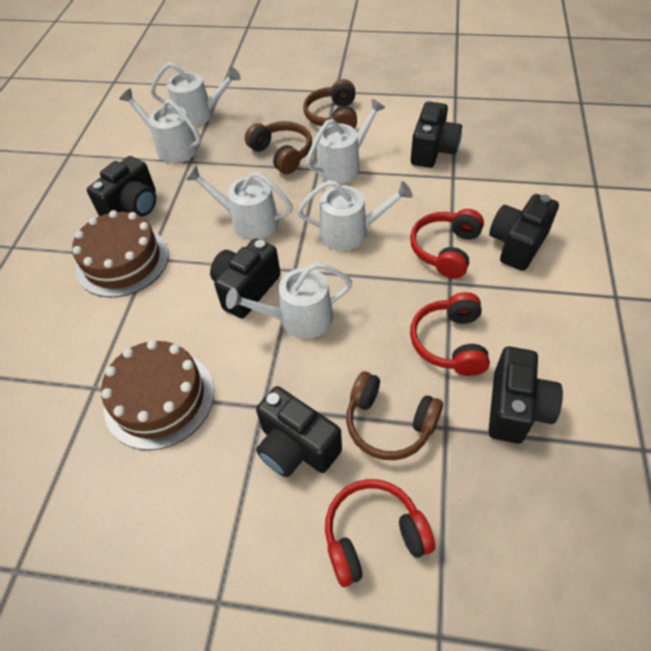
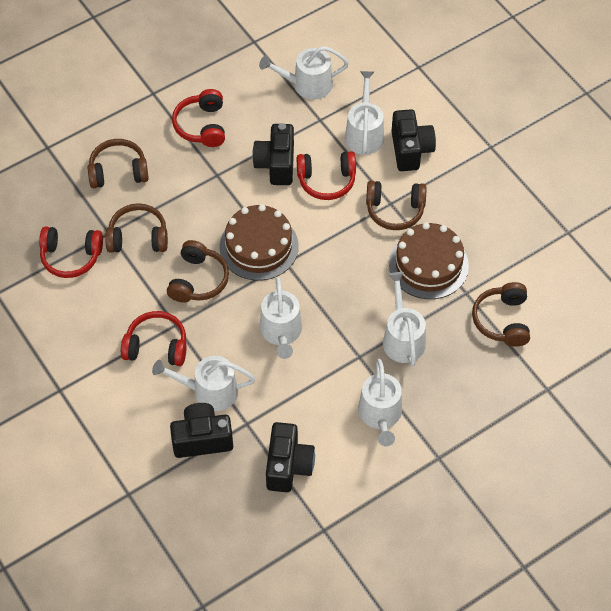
black camera: [87,156,156,217] [210,238,281,318] [256,386,342,477] [411,101,462,168] [488,346,563,443] [489,194,559,271] = 6 -> [170,403,233,458] [252,123,294,185] [266,422,315,492] [392,109,436,171] = 4
brown headphones: [245,121,312,174] [303,79,357,129] [346,371,443,460] = 3 -> [88,139,149,188] [105,203,168,253] [167,240,229,303] [366,181,426,230] [472,282,530,347] = 5
red headphones: [325,479,435,587] [410,209,484,279] [410,292,490,376] = 3 -> [39,226,103,278] [121,311,186,366] [172,89,225,147] [297,152,356,200] = 4

